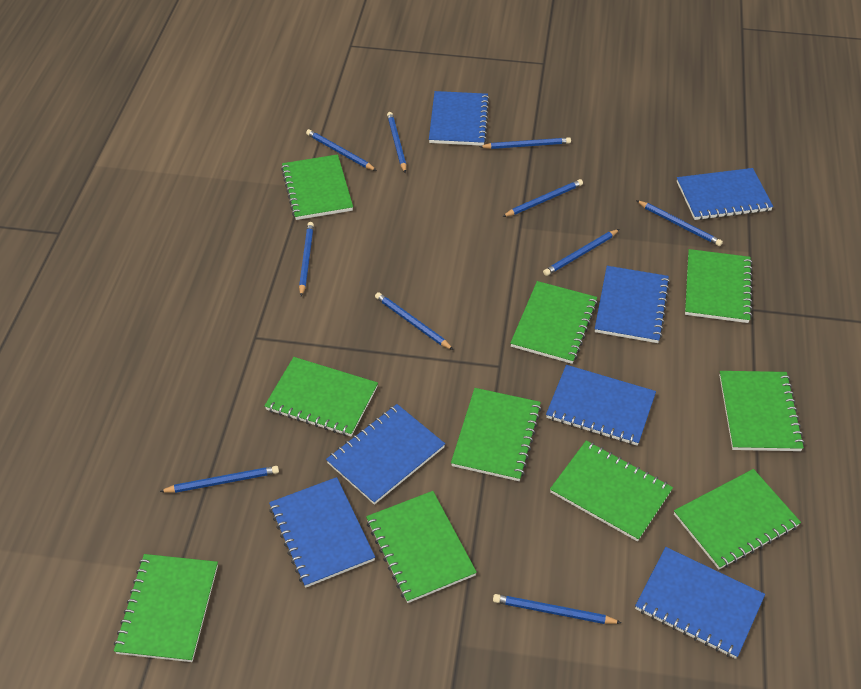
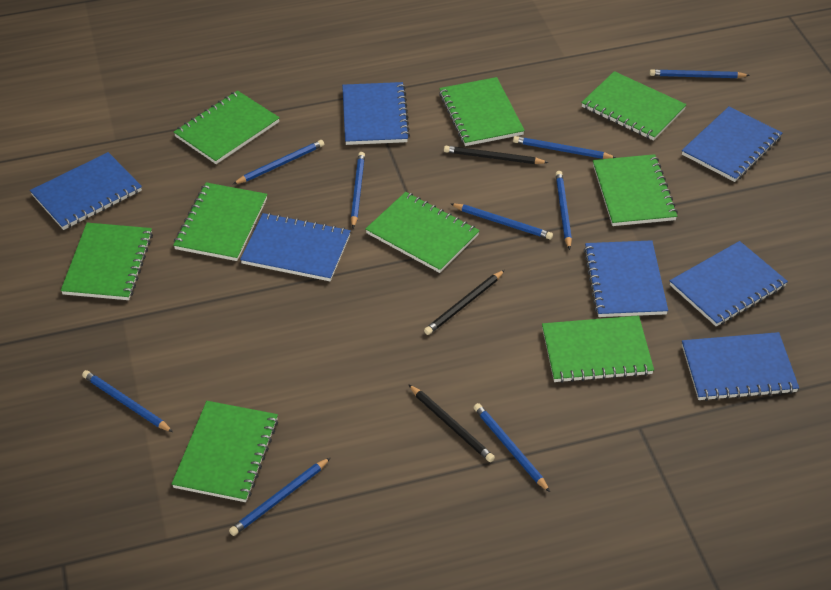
black pencil: none = 0 -> [408,384,495,462] [424,270,505,335] [444,146,549,164] = 3
blue pencil: [159,466,279,493] [299,222,314,296] [306,129,377,171] [375,292,453,350] [387,112,406,173] [479,137,571,149] [493,594,622,624] [502,179,583,217] [543,229,620,276] [636,200,723,246] = 10 -> [82,370,173,432] [229,457,331,536] [233,140,324,184] [351,152,365,228] [451,203,553,239] [474,403,550,492] [513,136,616,159] [556,171,572,250] [649,69,750,78] = 9
green notebook: [114,554,218,662] [264,357,378,436] [281,154,353,220] [366,491,477,603] [451,388,542,481] [510,281,598,364] [550,441,673,541] [674,469,801,569] [685,249,753,323] [719,371,804,451] = 10 -> [61,223,153,300] [172,401,278,502] [173,182,267,261] [174,90,280,164] [365,192,480,273] [439,77,525,146] [542,316,654,383] [581,71,687,141] [593,154,678,226] = 9

